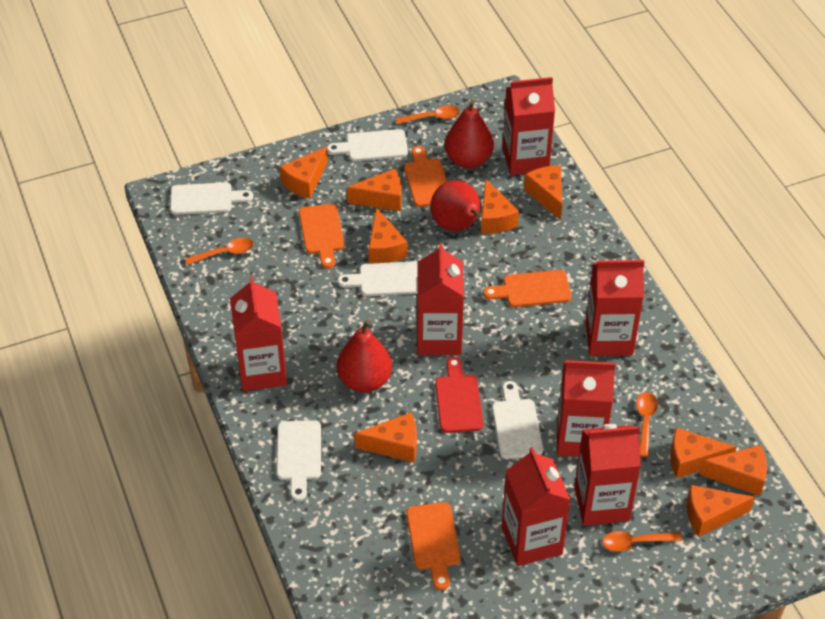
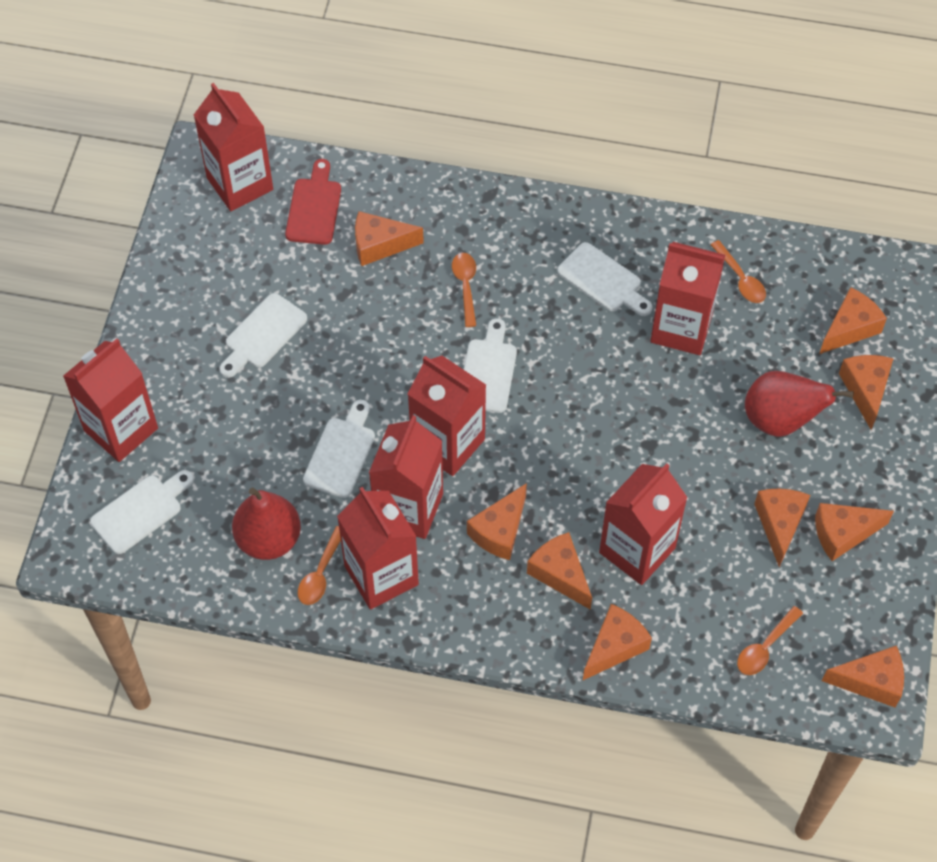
orange cutting board: [299,204,345,269] [404,146,447,207] [407,502,460,590] [483,270,571,307] = 4 -> none = 0
red pear: [337,320,392,393] [430,180,481,232] [445,100,494,168] = 3 -> [232,488,301,560] [745,371,854,437] = 2

